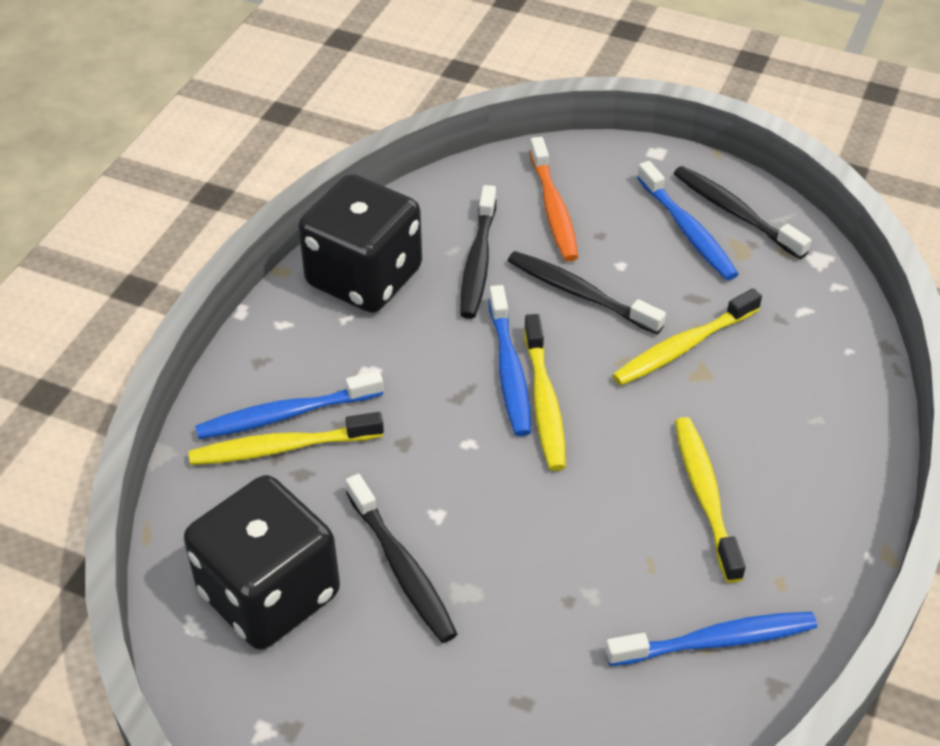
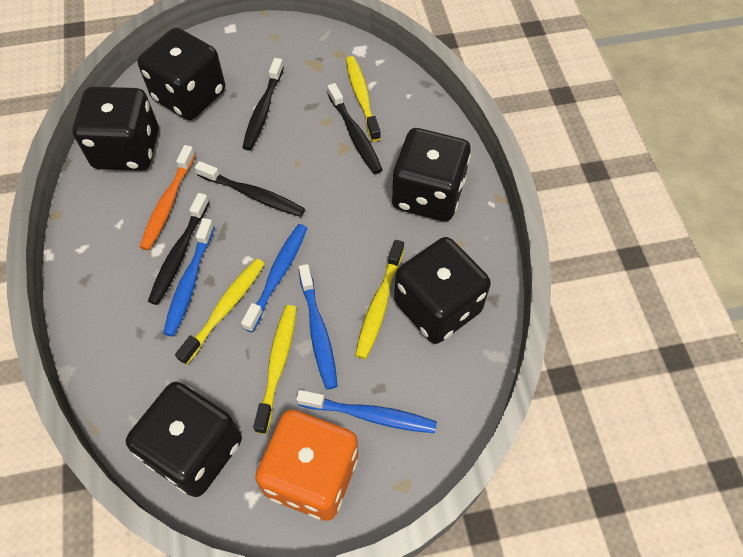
black dice: [184,475,340,650] [298,174,422,313] = 2 -> [72,87,159,171] [126,382,242,497] [137,28,225,120] [392,128,471,221] [394,237,491,344] = 5
orange dice: none = 0 -> [255,409,358,521] = 1

